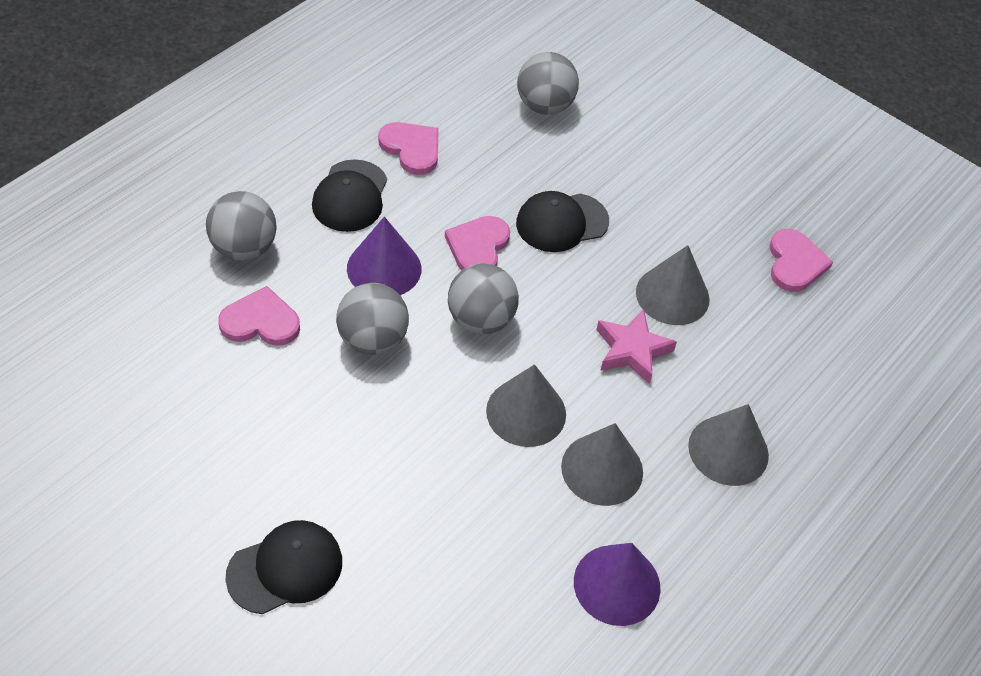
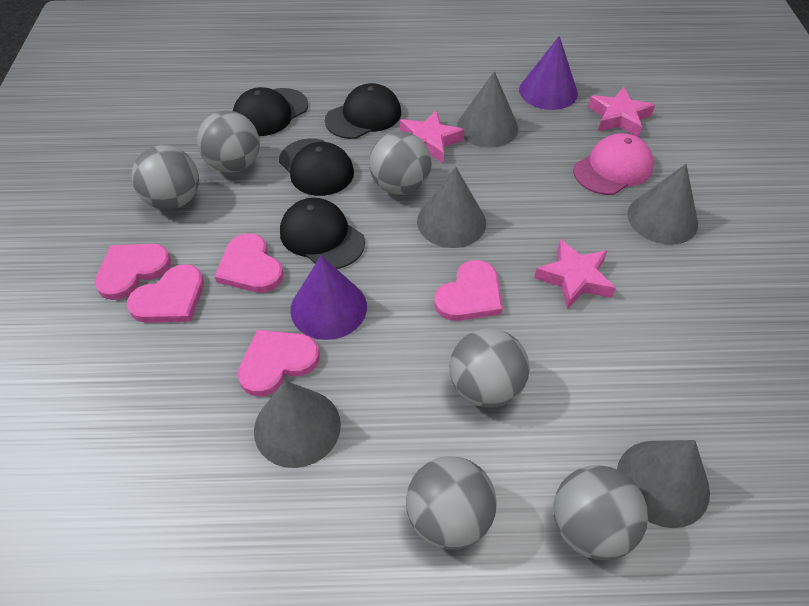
black cap: [225,520,342,614] [312,159,387,232] [516,191,609,252] = 3 -> [233,87,308,136] [279,138,354,196] [280,198,365,269] [325,83,401,139] = 4
grey ball: [206,191,277,261] [336,283,409,355] [448,263,519,334] [517,52,579,115] = 4 -> [131,145,199,210] [197,110,260,173] [369,131,431,195] [406,456,497,550] [450,328,529,408] [554,465,648,560] = 6
grey cone: [486,364,566,447] [561,423,643,506] [636,245,710,325] [688,404,769,486] = 4 -> [254,381,341,468] [417,167,486,248] [457,71,518,148] [617,440,710,528] [627,164,698,245] = 5
pink cap: none = 0 -> [573,133,654,195] = 1
pink heart: [218,286,300,346] [378,122,439,175] [445,216,510,271] [769,229,833,292] = 4 -> [95,244,171,300] [127,264,204,323] [215,233,284,293] [238,330,320,396] [434,260,503,321] = 5
pink star: [596,309,677,384] = 1 -> [400,110,464,163] [534,239,616,310] [588,87,655,137] = 3

